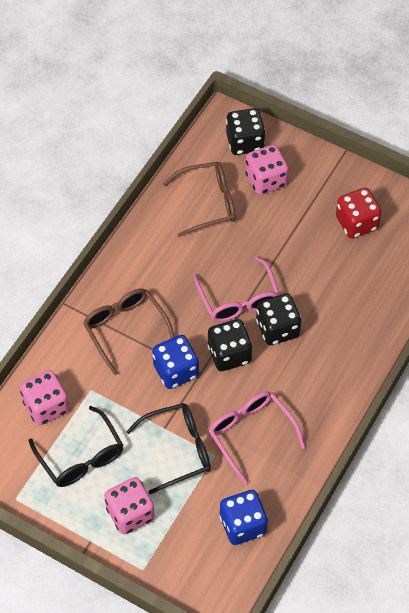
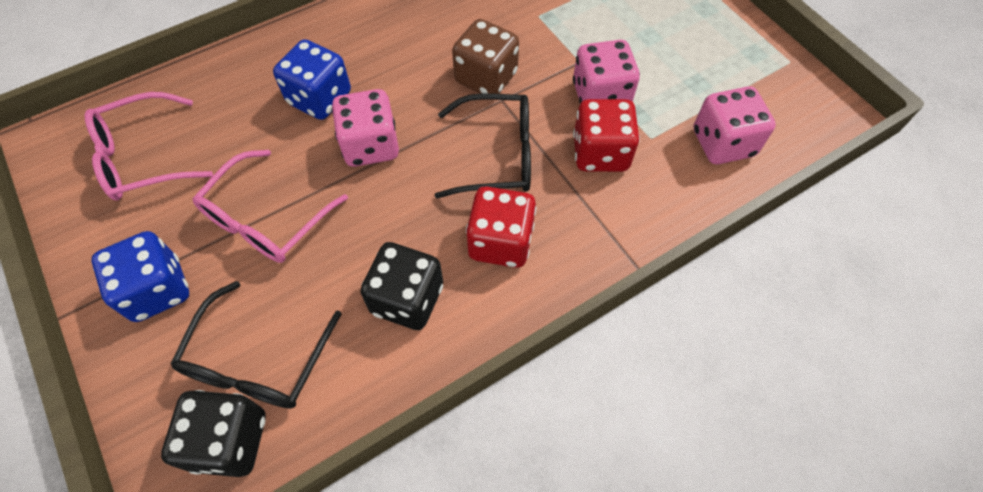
black dice: [208,319,252,371] [226,108,266,155] [256,294,301,345] = 3 -> [161,390,266,477] [361,242,443,330] = 2
brown dice: none = 0 -> [452,19,519,94] = 1
brown glasses: [83,289,175,375] [163,162,236,237] = 2 -> none = 0
red dice: [336,188,382,239] = 1 -> [466,186,536,268] [573,99,640,172] = 2

